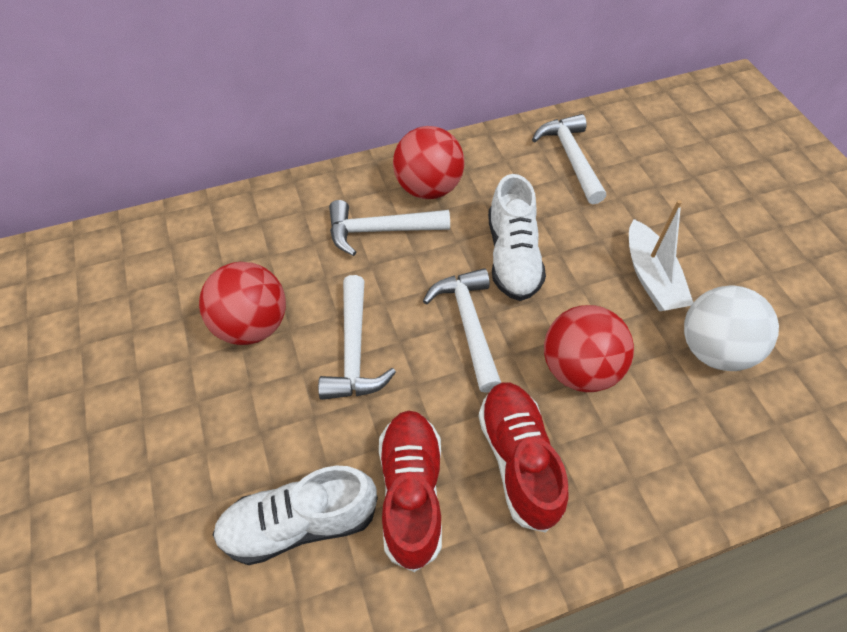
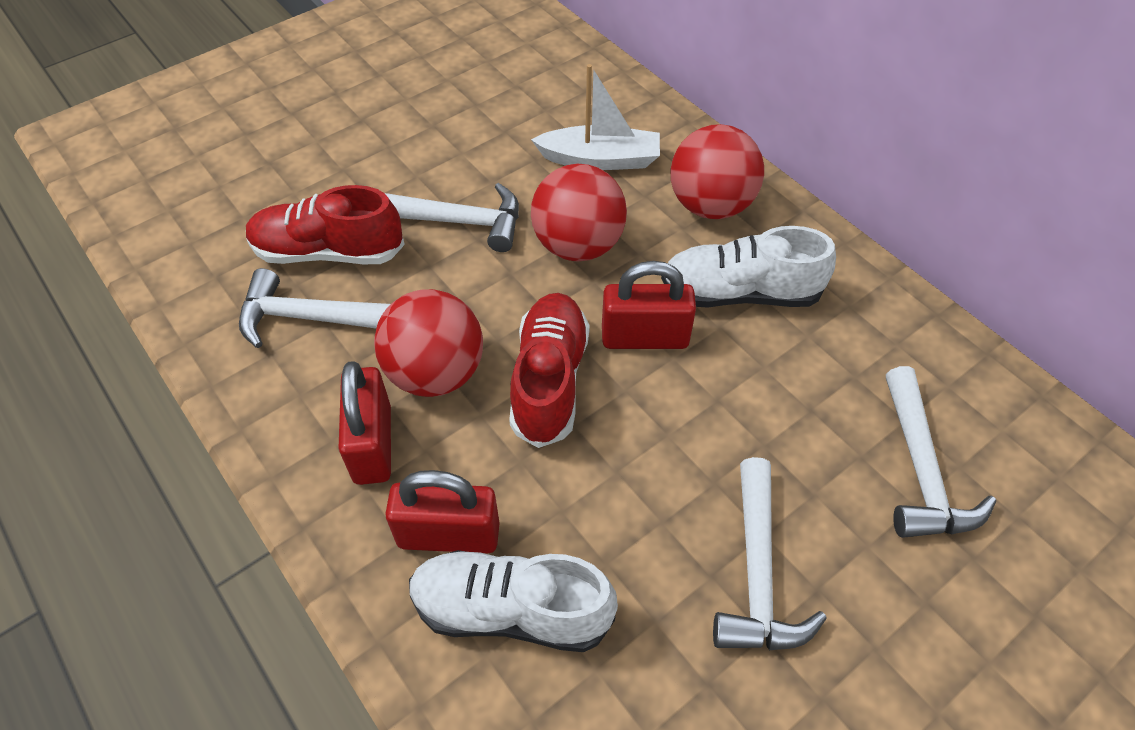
red padlock: none = 0 -> [338,361,391,485] [385,470,500,553] [602,261,696,349] = 3
white ball: [684,285,779,371] = 1 -> none = 0

